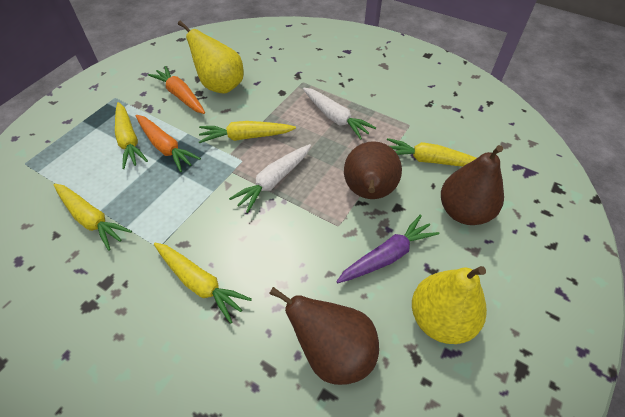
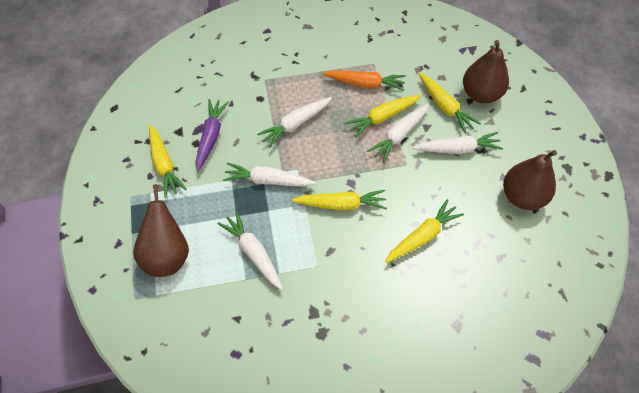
orange carrot: [136,115,201,172] [148,66,205,114] = 2 -> [323,70,406,91] = 1
white carrot: [229,144,311,213] [303,87,376,140] = 2 -> [218,211,283,290] [223,162,316,187] [257,97,332,148] [367,104,429,163] [413,132,503,154] = 5
yellow pear: [178,21,244,94] [412,266,487,344] = 2 -> none = 0

